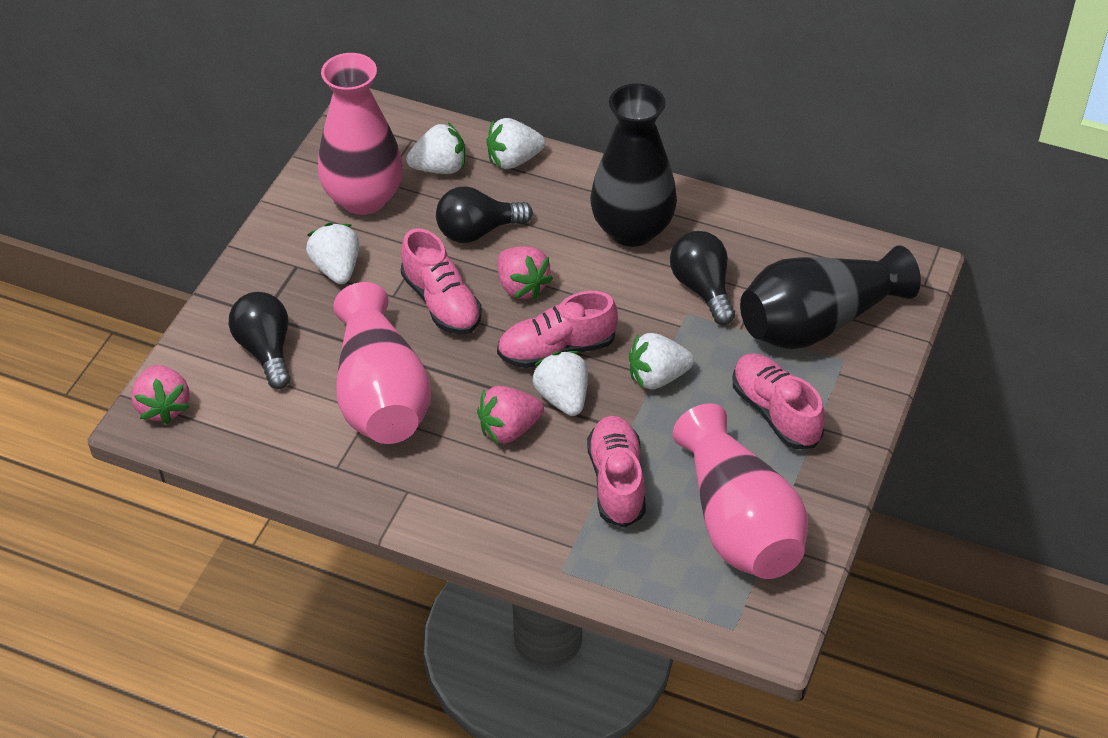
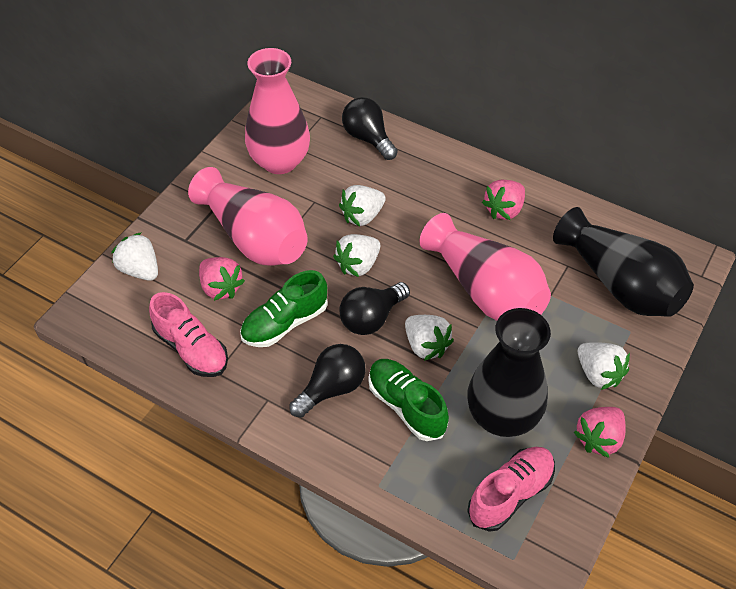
green shoe: none = 0 -> [240,270,328,347] [368,359,449,441] = 2
pink shoe: [401,228,482,335] [497,291,618,368] [587,416,646,528] [733,354,825,449] = 4 -> [149,292,228,377] [467,447,555,532] = 2

